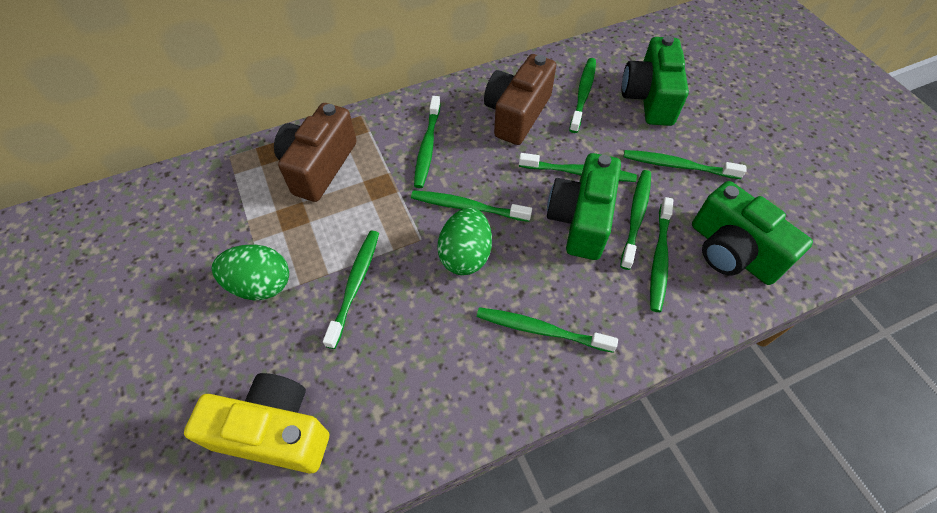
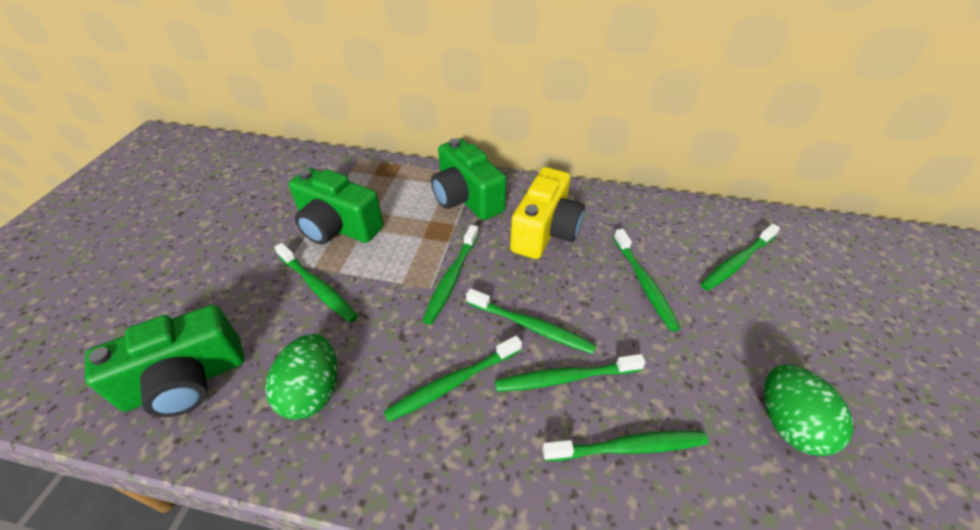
brown camera: [274,103,357,202] [484,54,556,145] = 2 -> none = 0
green toothbrush: [323,231,379,349] [411,190,532,222] [414,96,441,188] [477,307,618,353] [519,153,637,182] [569,58,596,133] [620,170,651,270] [623,150,746,179] [650,197,673,312] = 9 -> [275,243,358,323] [384,335,522,422] [422,225,479,324] [466,288,597,354] [495,354,646,392] [542,430,709,461] [614,229,681,332] [700,224,780,291] = 8

